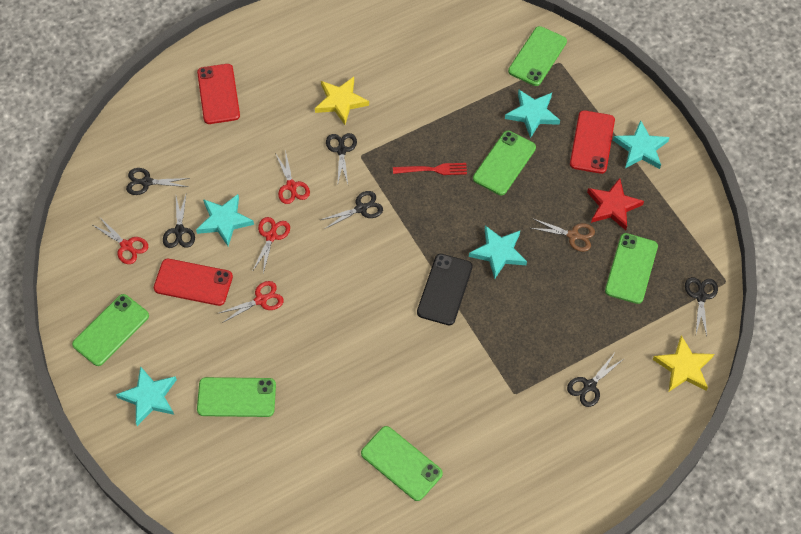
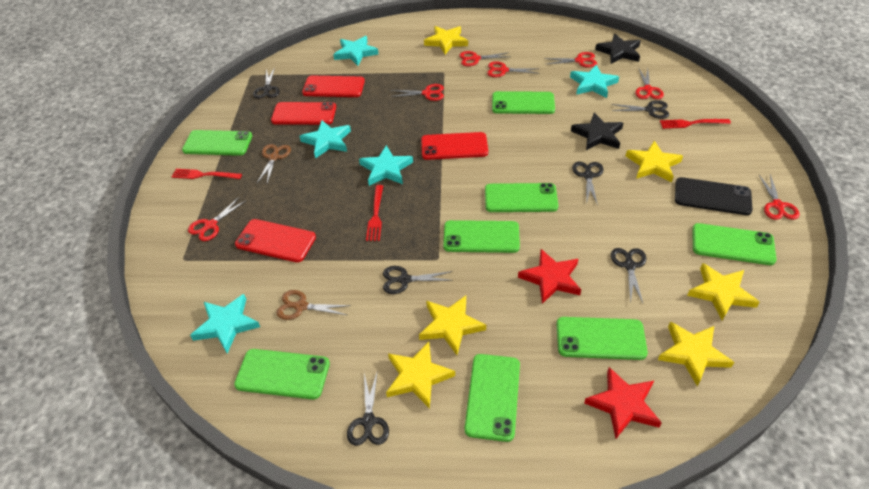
black star: none = 0 -> [571,113,623,150] [595,34,641,64] = 2
brown scissors: [531,219,595,252] = 1 -> [257,144,291,184] [276,290,351,320] = 2
green phone: [72,294,149,366] [197,377,276,417] [361,426,443,501] [473,131,536,195] [508,26,567,86] [605,233,658,304] = 6 -> [182,130,252,156] [234,349,330,400] [443,220,520,253] [465,354,520,442] [485,183,559,212] [492,91,555,114] [556,317,648,360] [692,223,777,265] = 8
red fork: [393,163,467,175] = 1 -> [171,169,242,179] [366,185,383,241] [660,119,731,129] = 3
red phone: [154,259,233,306] [197,64,240,124] [570,110,615,174] = 3 -> [235,219,316,262] [271,102,336,125] [302,76,365,97] [421,132,488,160] = 4
red scissors: [93,218,148,264] [217,281,284,323] [252,217,290,273] [275,150,310,204] = 4 -> [188,197,245,241] [391,84,444,101] [459,51,510,66] [487,61,539,77] [544,52,597,68] [635,69,664,99] [759,174,800,220] = 7
red star: [587,178,644,230] = 1 -> [518,249,581,304] [584,367,662,439] = 2
yellow star: [315,77,369,125] [653,335,714,391] = 2 -> [386,342,455,409] [419,296,486,355] [424,26,468,54] [626,141,683,182] [658,322,734,386] [687,263,760,320] = 6

